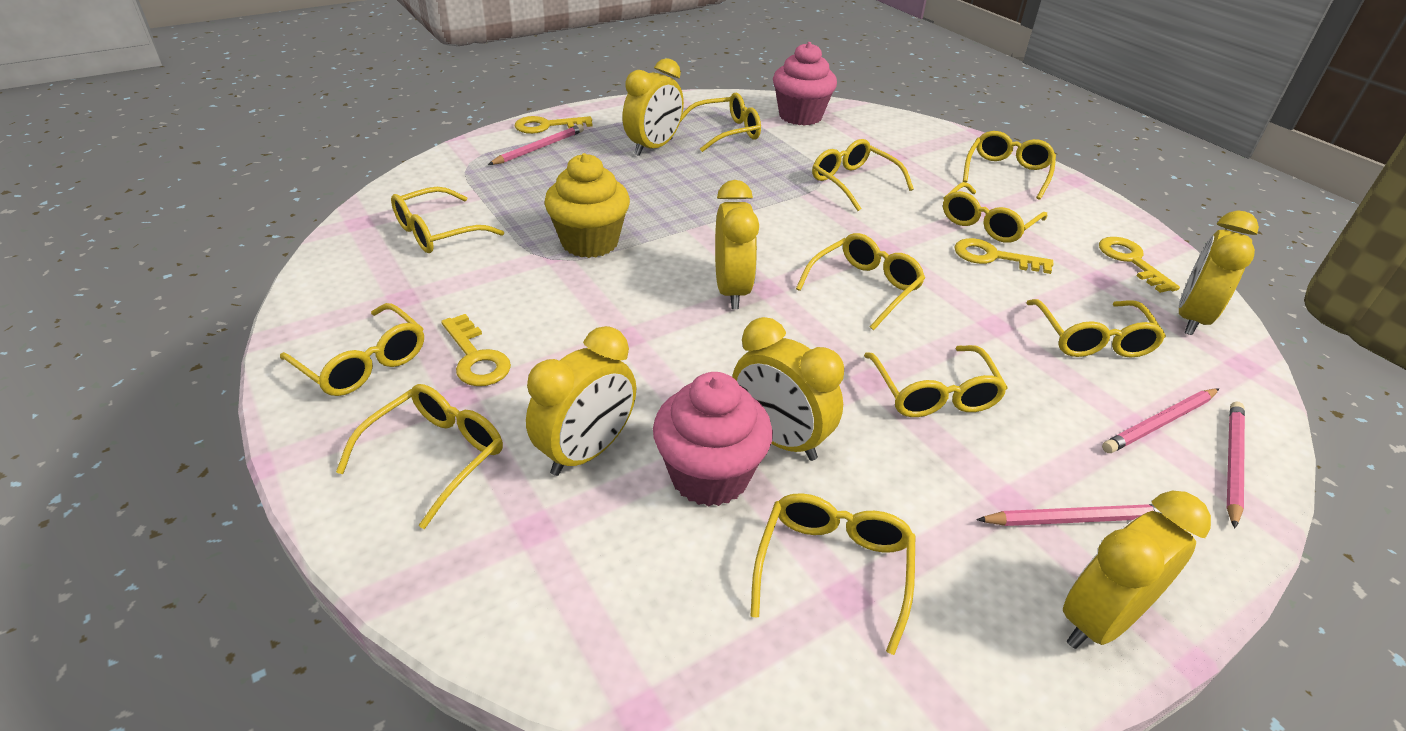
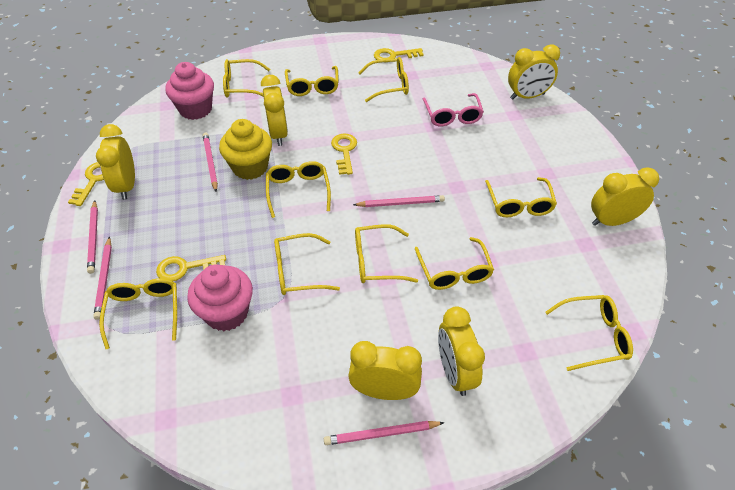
pink glasses: none = 0 -> [423,93,484,126] = 1
pink pencil: [488,124,584,165] [976,504,1161,526] [1102,389,1219,453] [1227,401,1245,528] = 4 -> [87,200,98,274] [93,236,112,320] [203,133,218,192] [324,421,445,445] [353,195,445,207] = 5
yellow glasses: [280,303,424,396] [336,384,503,529] [391,187,504,253] [680,93,761,152] [750,493,915,655] [796,233,925,330] [812,139,914,211] [864,345,1007,417] [943,182,1047,243] [963,131,1056,200] [1026,299,1166,358] = 11 -> [99,278,177,349] [223,59,270,98] [266,161,331,218] [274,233,340,295] [285,66,339,96] [355,224,418,283] [358,57,409,102] [415,237,494,290] [485,177,557,217] [545,295,633,371] = 10

